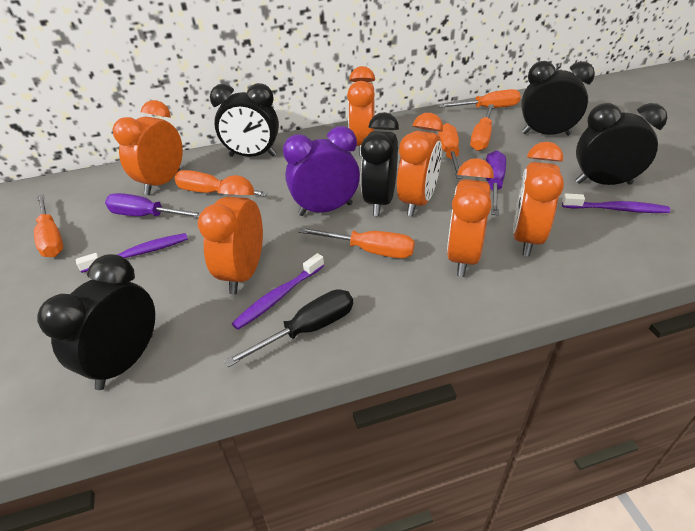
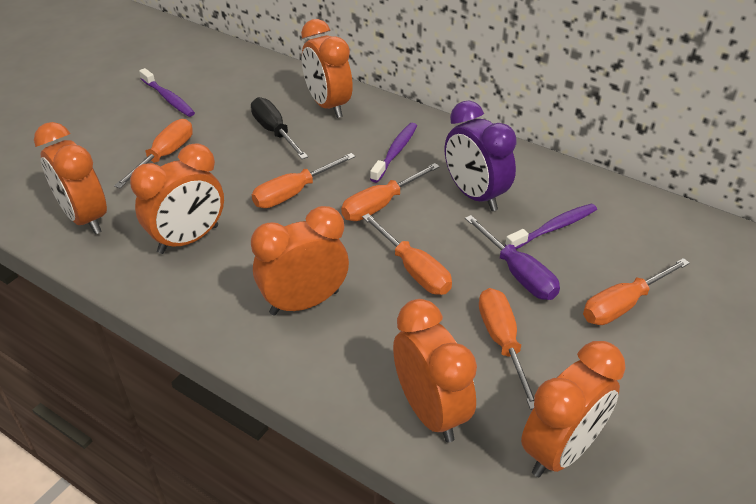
black clock: [37,254,155,390] [210,83,279,157] [361,112,399,216] [521,61,595,136] [576,103,668,185] = 5 -> none = 0
purple screwdriver: [105,193,200,218] [486,151,506,215] = 2 -> [465,215,560,300] = 1

